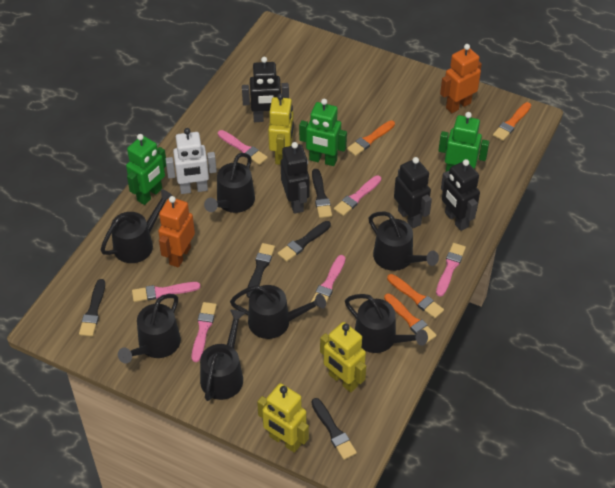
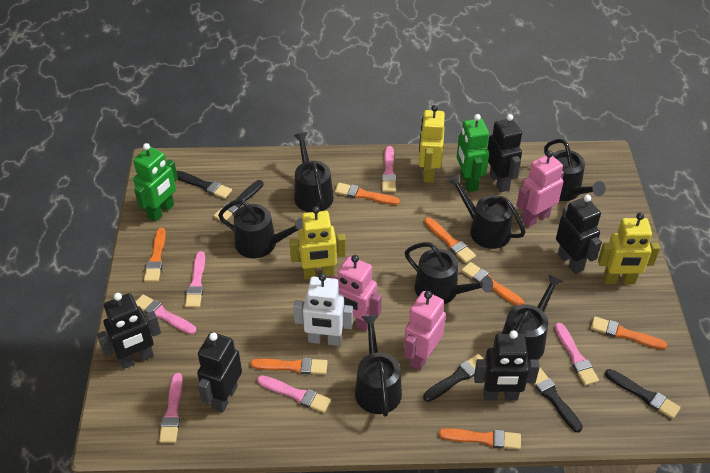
black robot: [242,57,289,122] [281,142,310,214] [394,157,432,228] [441,159,480,231] = 4 -> [97,293,161,369] [197,332,242,412] [474,330,540,401] [488,114,522,192] [556,195,602,274] = 5
green robot: [126,134,166,205] [299,99,347,166] [438,112,489,172] = 3 -> [133,143,178,222] [457,114,489,192] = 2
orange brush: [347,120,395,156] [384,293,436,343] [387,274,444,319] [493,102,531,141] = 4 -> [144,228,166,282] [250,358,328,375] [335,183,400,205] [424,217,476,263] [439,428,521,450] [461,262,524,306] [591,316,667,350] = 7
orange robot: [158,196,195,267] [440,44,482,113] = 2 -> none = 0
pink robot: none = 0 -> [328,255,382,331] [404,291,446,371] [516,150,564,227] = 3

